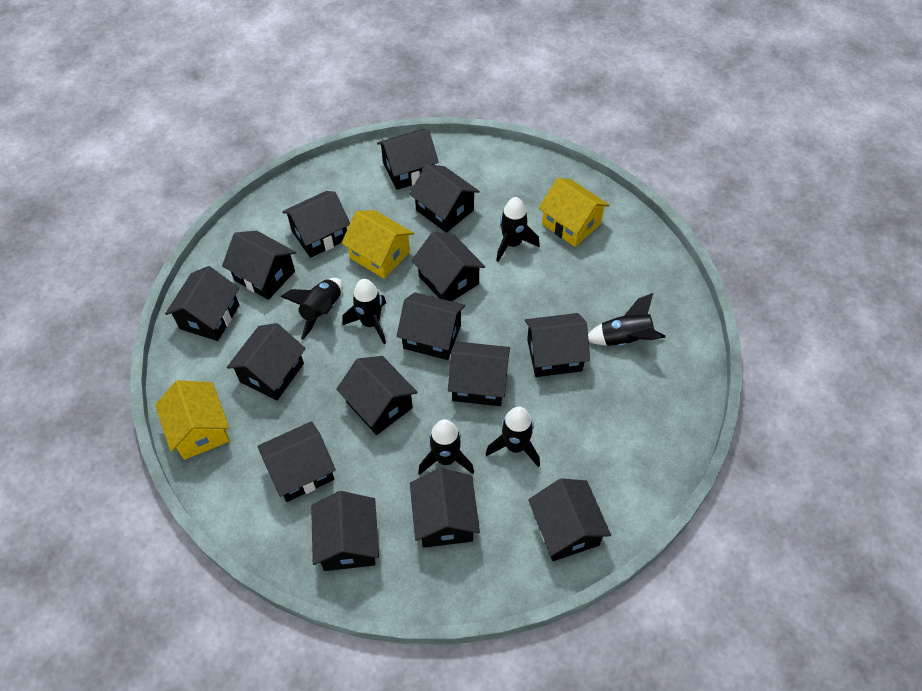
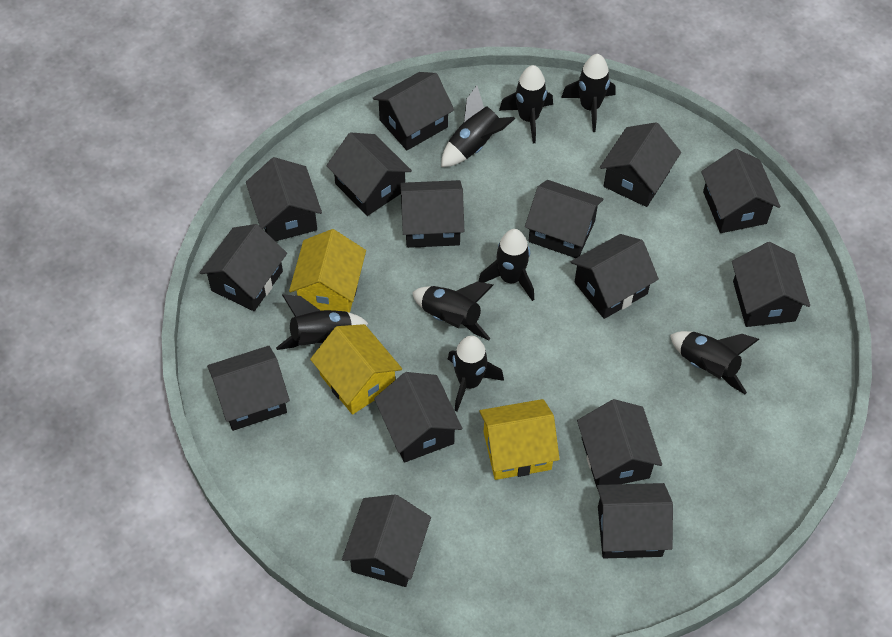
black rocket: [281,278,342,340] [342,279,386,344] [418,419,474,475] [486,407,540,467] [496,197,540,262] [588,293,666,346] = 6 -> [276,294,369,350] [412,282,493,340] [441,85,515,167] [448,335,504,411] [478,229,534,301] [499,65,553,143] [561,54,615,132] [670,331,759,394] = 8

